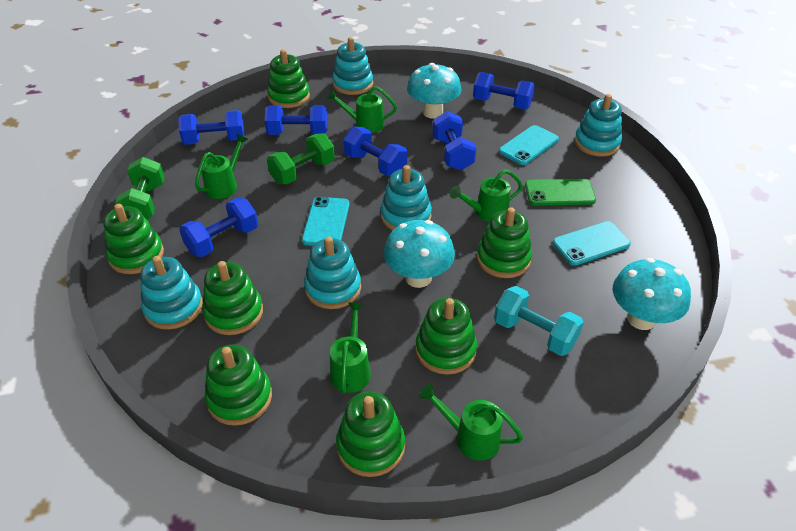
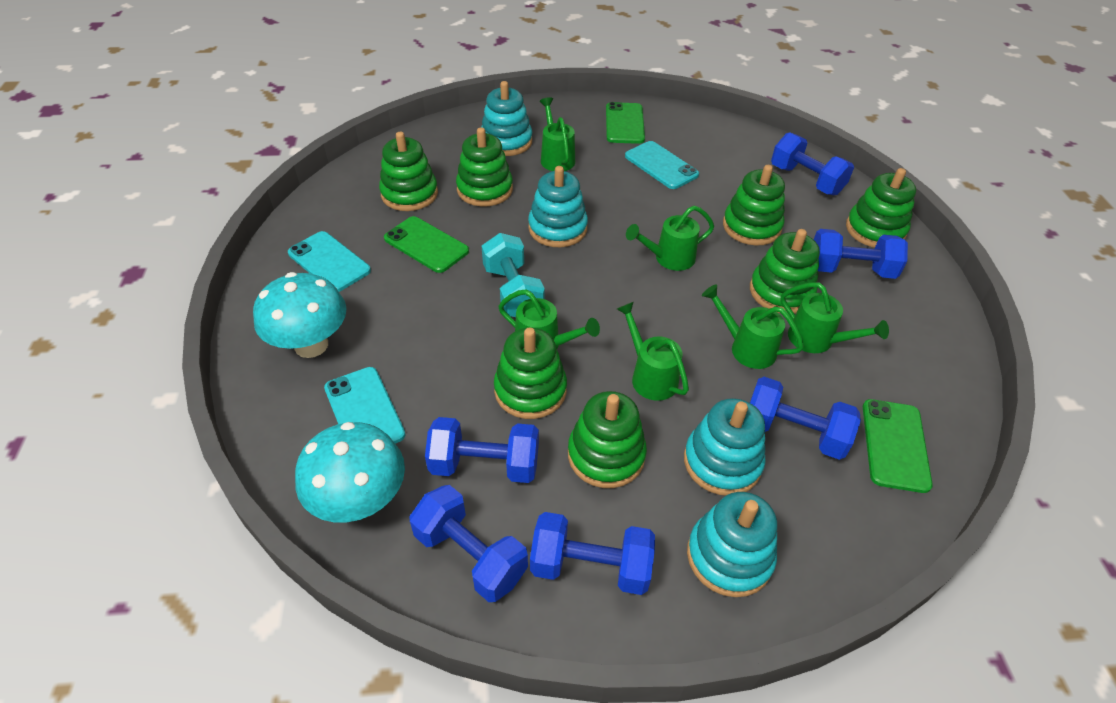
green dumbbell: [115,157,165,219] [267,133,335,184] = 2 -> none = 0
green phone: [525,179,596,205] = 1 -> [384,216,469,273] [606,102,645,144] [863,399,933,493] = 3
green watering can: [195,134,248,199] [327,86,397,133] [330,302,371,393] [419,384,523,461] [450,169,523,222] = 5 -> [498,289,600,349] [540,97,575,171] [617,302,689,401] [626,205,714,271] [702,284,804,369] [780,282,889,353] = 6
turquoise mushroom: [384,220,455,288] [407,63,461,119] [613,258,691,330] = 3 -> [253,272,347,358] [295,422,405,522] = 2
turquoise stacking toy: [140,256,203,330] [304,237,361,309] [332,37,373,95] [381,165,432,230] [574,94,622,157] = 5 -> [481,81,532,156] [528,166,588,247] [684,398,766,496] [687,492,777,597] = 4

